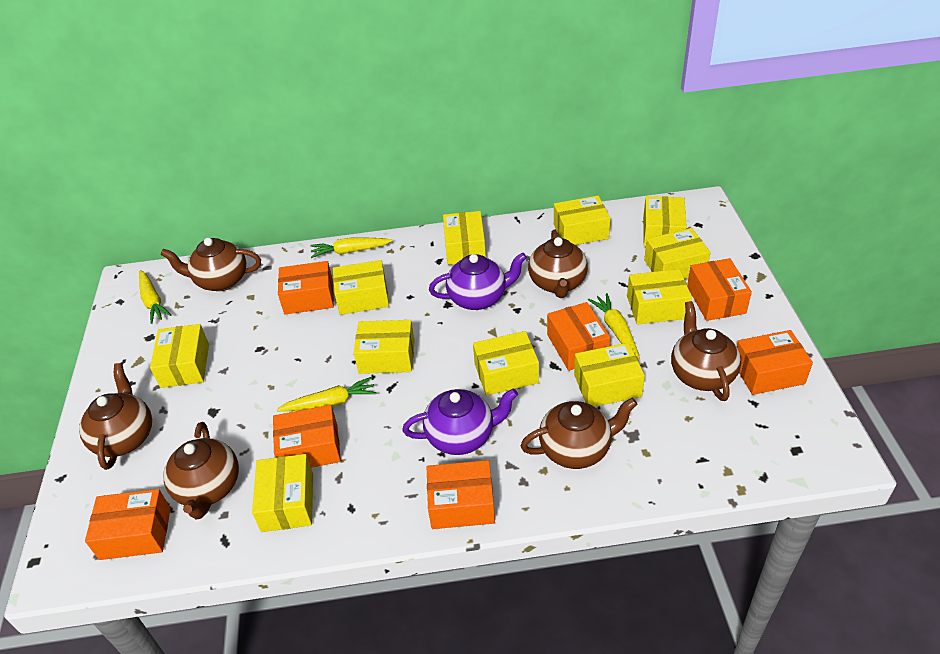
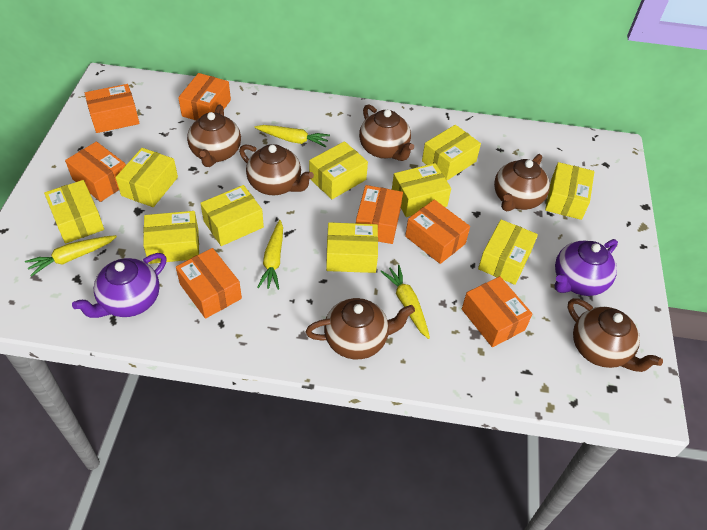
yellow box: [150,324,209,388] [252,454,313,532] [333,260,389,315] [354,320,415,374] [443,211,486,265] [473,331,539,396] [554,196,610,245] [574,343,645,407] [627,269,692,325] [643,196,687,247] [644,228,711,279] = 11 -> [44,180,104,243] [115,148,178,207] [143,211,199,264] [200,185,264,246] [309,141,368,199] [326,222,378,273] [392,163,451,217] [422,125,481,180] [478,219,538,285] [545,162,594,220] = 10

